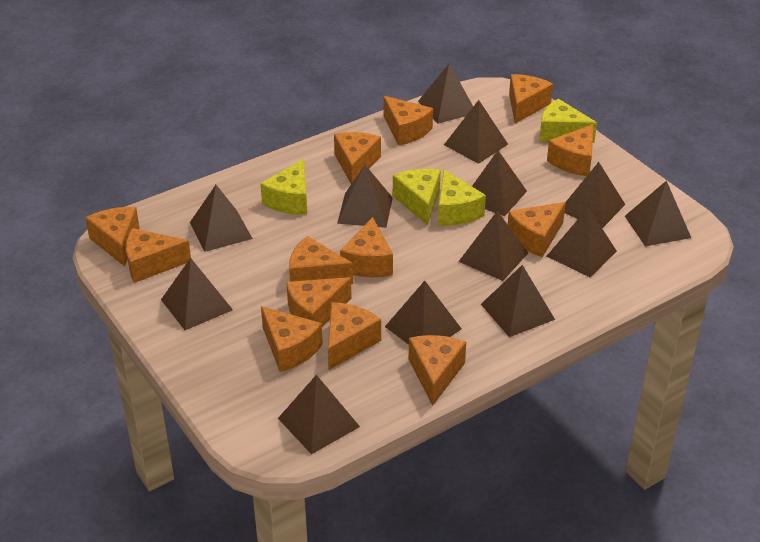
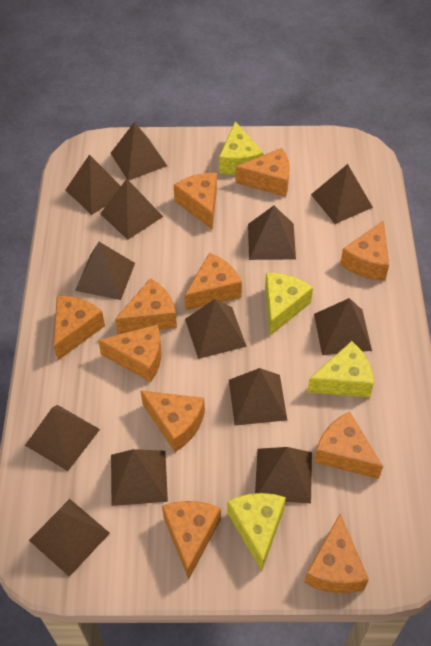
orange cheese: [85,207,140,266] [126,228,191,283] [261,306,323,372] [286,277,352,327] [289,236,353,284] [328,302,381,370] [334,132,381,184] [340,217,393,277] [384,96,433,146] [409,335,466,406] [508,202,566,257] [509,74,553,123] [547,124,594,176] = 13 -> [54,296,105,360] [98,324,161,382] [115,278,177,334] [141,391,205,452] [162,501,221,580] [174,173,217,230] [184,253,242,311] [236,148,290,197] [304,514,369,593] [314,412,383,479] [340,220,389,281] = 11

